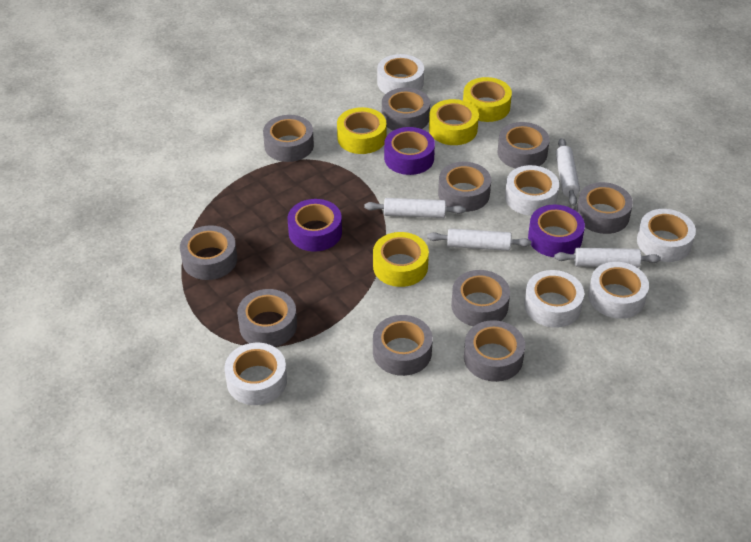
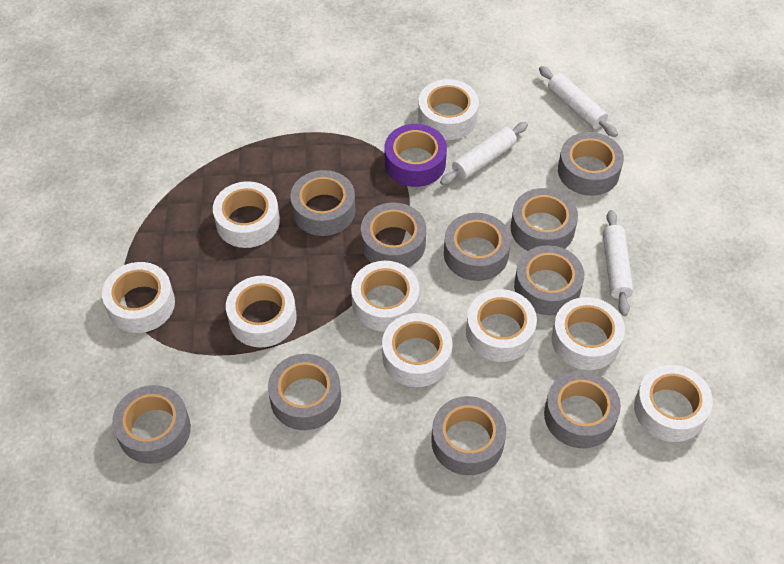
purple tape: [288,199,342,252] [384,127,435,175] [528,205,585,257] = 3 -> [385,124,447,187] = 1
white rolling pin: [364,198,465,218] [427,229,531,251] [554,248,661,268] [555,138,580,206] = 4 -> [440,122,528,185] [539,66,618,137] [603,210,634,316] = 3
white tape: [224,343,287,405] [377,54,424,94] [505,165,559,216] [524,270,584,328] [588,262,649,319] [637,209,696,262] = 6 -> [102,262,175,333] [213,181,280,248] [226,276,297,348] [351,261,419,332] [382,313,453,387] [418,79,479,140] [466,289,537,362] [552,297,625,370] [634,365,713,442] = 9
yellow tape: [337,107,387,154] [373,232,429,287] [429,99,479,145] [463,77,512,122] = 4 -> none = 0

